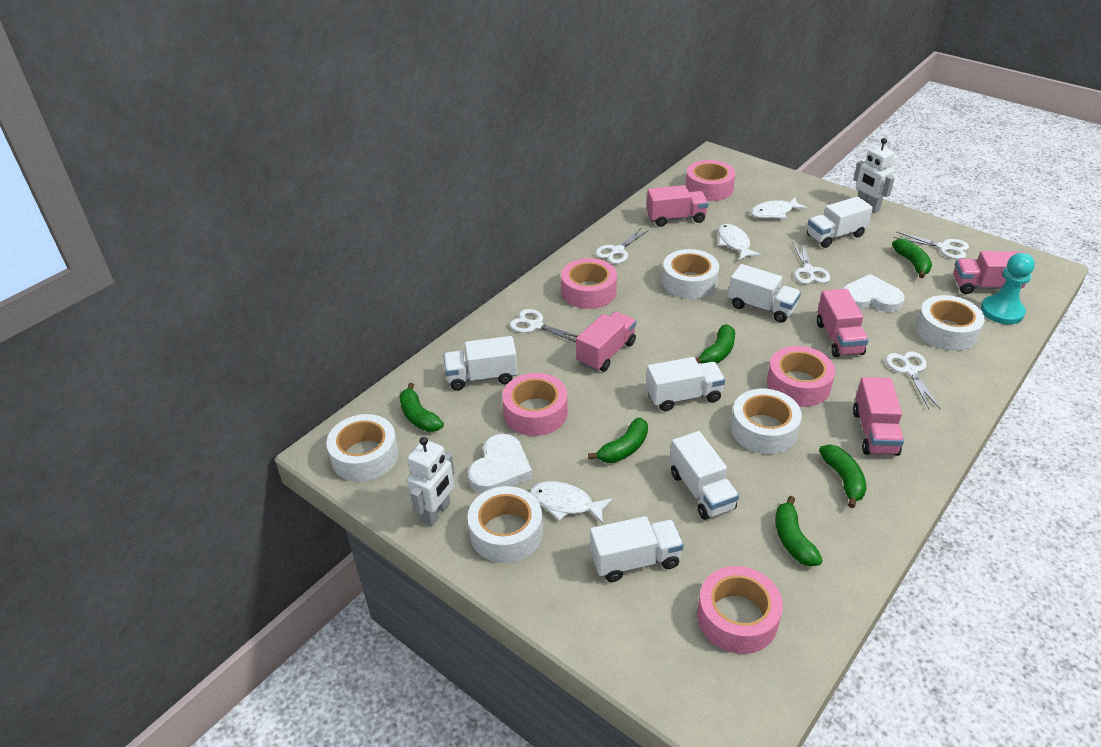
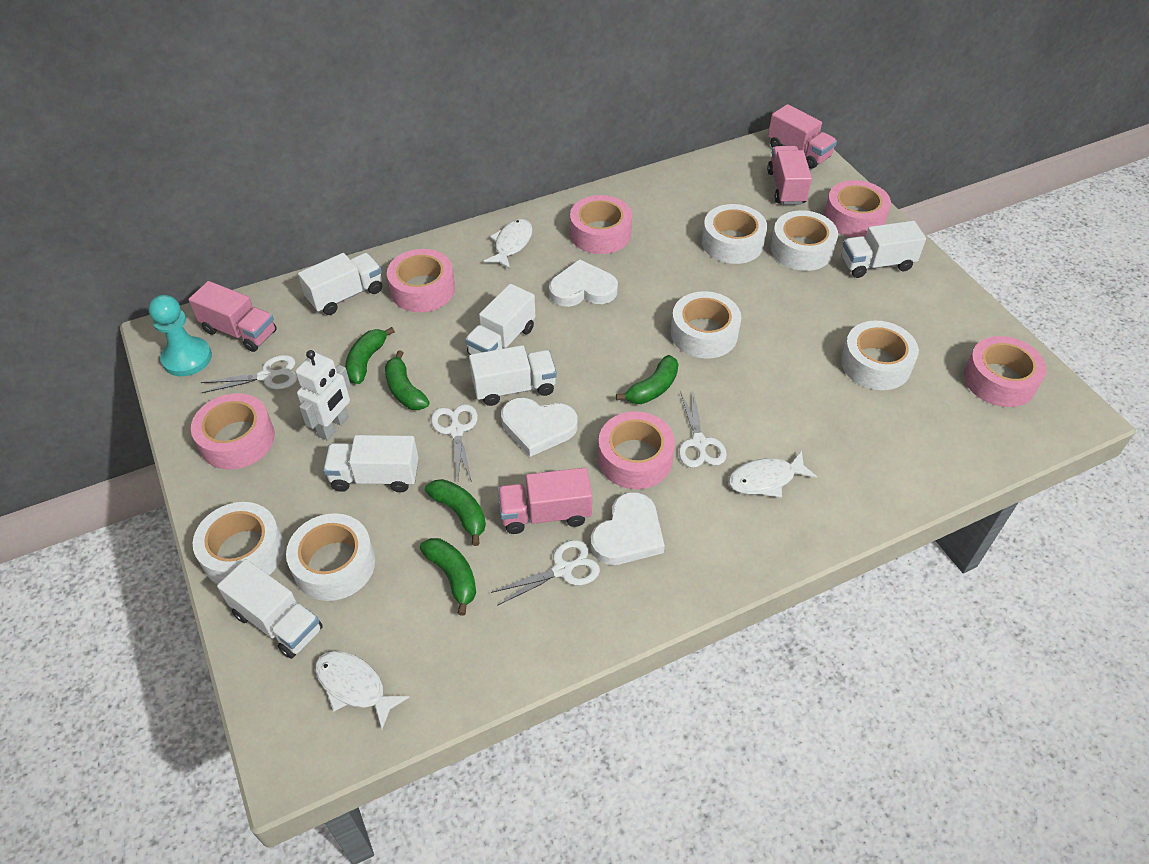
green banana: [399,383,444,432] [588,418,648,463] [695,324,735,364] [775,496,823,567] [819,445,867,508] [892,239,932,278] = 6 -> [345,327,395,384] [385,350,429,410] [420,538,476,616] [425,479,486,546] [616,355,678,404] = 5
pink tape: [502,373,568,436] [561,258,617,309] [686,160,735,201] [697,566,783,654] [767,346,835,407] = 5 -> [191,393,275,469] [387,249,455,312] [570,195,632,254] [598,411,675,489] [824,180,891,238] [964,336,1047,407] = 6
pink truck: [576,311,636,372] [647,185,708,227] [817,289,869,357] [853,377,904,456] [953,251,1026,294] = 5 -> [188,281,277,352] [498,468,592,534] [767,146,812,205] [768,104,837,169] = 4
white heart: [468,434,532,493] [843,274,905,312] = 2 -> [501,398,578,457] [549,259,618,307] [591,492,665,565] = 3
white robot: [407,437,455,527] [853,138,895,213] = 2 -> [295,350,351,441] = 1
white scissors: [510,309,578,342] [595,227,649,264] [792,242,830,284] [886,351,940,409] [894,232,969,259] = 5 -> [201,355,297,393] [431,404,478,482] [491,540,600,606] [679,390,727,468] = 4
white tape: [326,414,399,482] [468,486,543,563] [662,249,719,299] [731,389,802,454] [916,295,985,351] = 5 -> [193,502,284,584] [286,513,375,601] [671,291,741,358] [702,204,767,264] [770,210,838,271] [841,321,919,390] = 6

